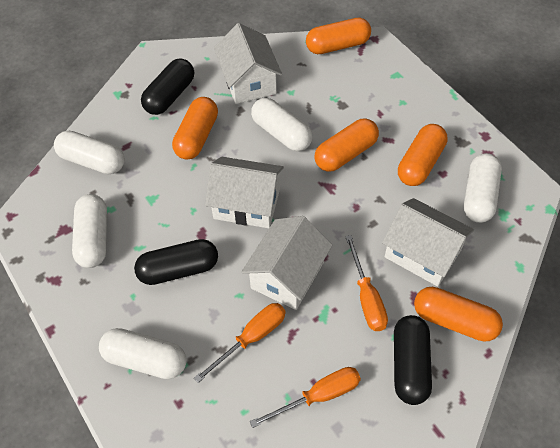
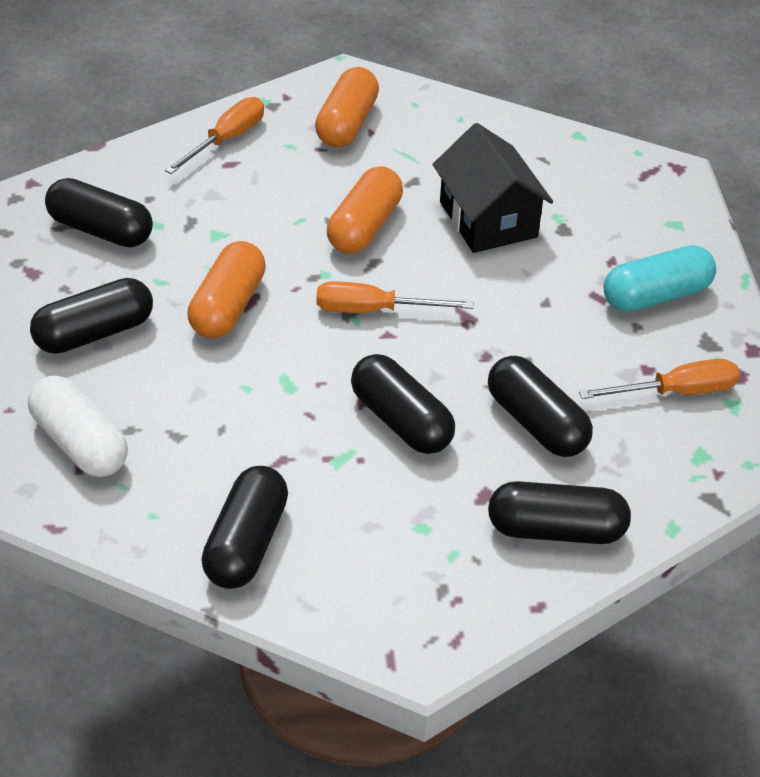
black capsule: [134,239,218,285] [141,59,194,115] [394,315,432,405] = 3 -> [30,278,153,354] [45,178,153,247] [202,466,288,589] [351,354,455,454] [488,356,593,457] [488,481,631,544] = 6
black house: none = 0 -> [432,123,553,253] = 1
orange capsule: [172,97,218,160] [306,17,371,54] [314,118,379,172] [398,124,448,186] [414,287,503,342] = 5 -> [187,241,266,338] [315,67,379,148] [327,166,403,254] = 3
turquoise capsule: none = 0 -> [603,245,716,312] = 1
white capsule: [54,131,125,174] [72,194,107,268] [99,328,186,379] [251,98,312,151] [464,153,502,223] = 5 -> [28,376,128,477] = 1
white house: [205,157,284,228] [214,23,282,104] [241,216,333,310] [382,198,474,287] = 4 -> none = 0

